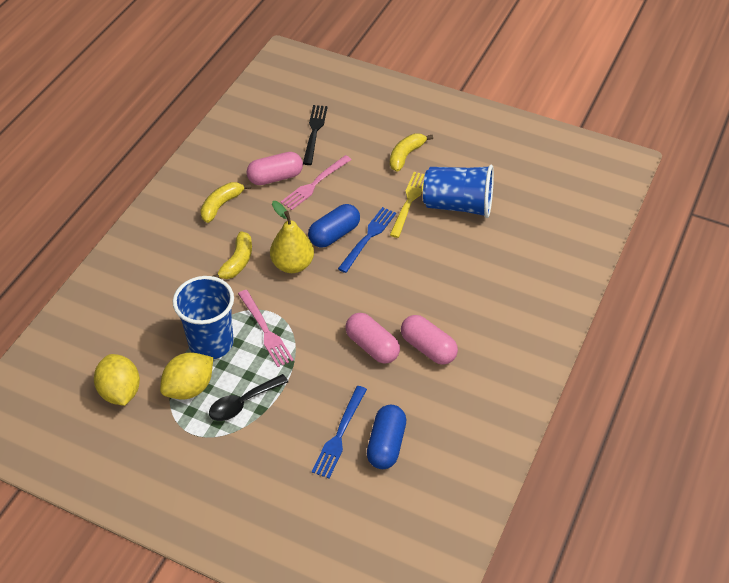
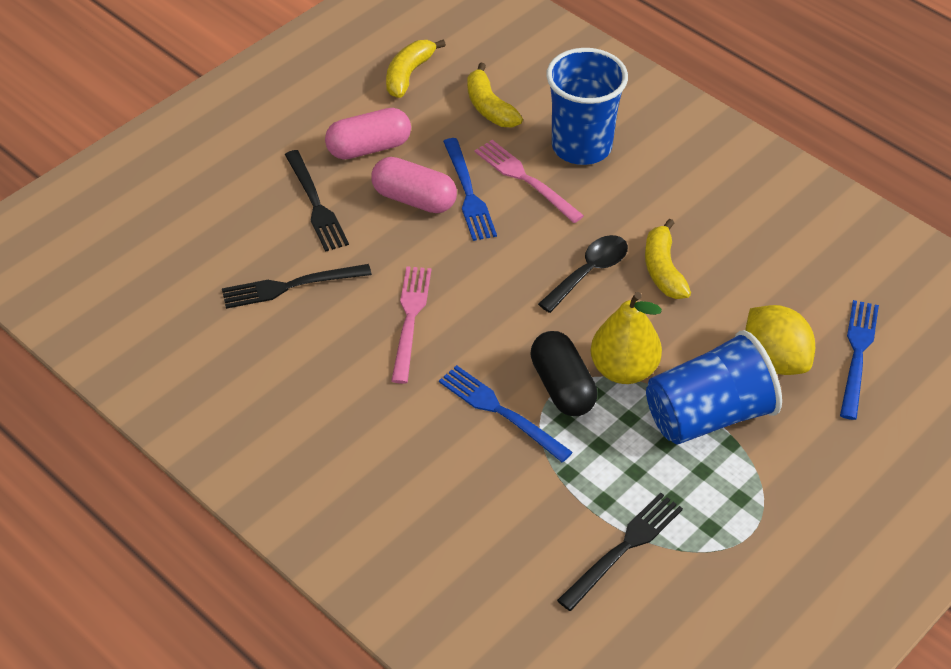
black capsule: none = 0 -> [531,331,598,416] = 1
black fork: [303,105,328,165] = 1 -> [222,264,372,309] [285,150,349,252] [557,493,683,611] = 3
blue capsule: [308,204,360,248] [367,405,406,469] = 2 -> none = 0
blue fork: [312,386,367,478] [338,207,396,273] = 2 -> [439,365,573,462] [443,138,497,241] [840,300,879,420] = 3
pink capsule: [247,152,303,185] [345,313,400,364] [401,315,458,365] = 3 -> [325,108,411,160] [371,157,457,213] = 2
yellow fork: [390,172,424,238] = 1 -> none = 0
yellow lemon: [94,354,140,406] [160,352,213,400] = 2 -> [745,305,815,375] = 1

